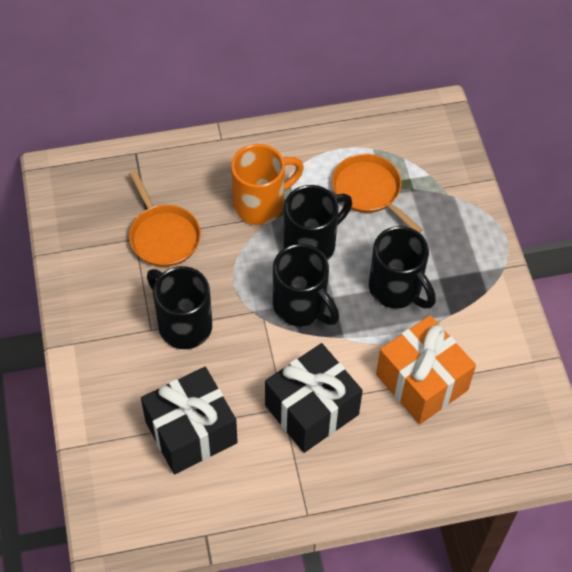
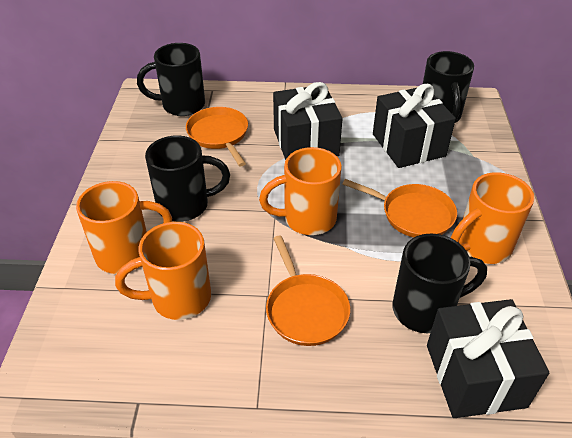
black gift: [141,367,238,475] [265,343,363,453] = 2 -> [273,82,343,160] [373,84,456,168] [427,299,549,418] = 3
orange gift: [376,315,476,424] = 1 -> none = 0
orange mug: [231,144,304,225] = 1 -> [76,181,172,274] [115,222,211,320] [259,147,342,235] [451,172,534,264] = 4
orange pan: [129,171,201,267] [332,154,423,233] = 2 -> [186,107,248,166] [266,235,350,346] [343,179,457,238] = 3

